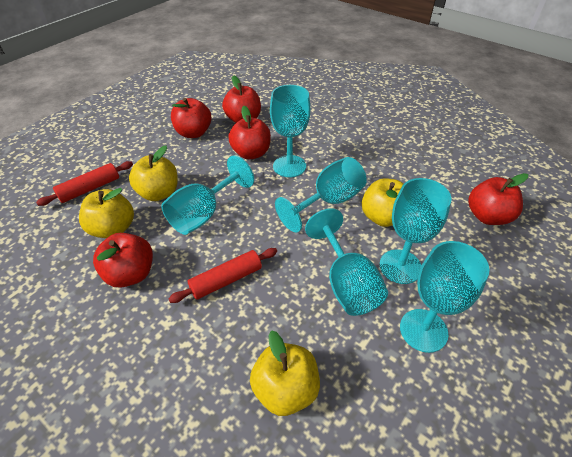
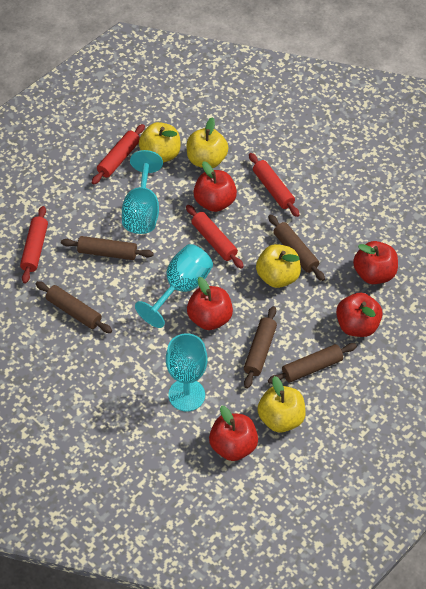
brown rolling pin: none = 0 -> [36,281,112,333] [61,236,154,260] [244,306,277,389] [268,215,325,281] [268,343,357,384] = 5
red rolling pin: [36,161,133,206] [168,248,277,303] = 2 -> [20,206,48,284] [92,124,145,185] [186,205,244,269] [249,153,300,217] = 4
turquoise goblet: [161,155,254,235] [270,85,310,177] [275,157,367,233] [305,208,388,316] [380,178,451,284] [400,241,490,353] = 6 -> [122,150,163,234] [135,244,213,328] [166,333,208,411] = 3

